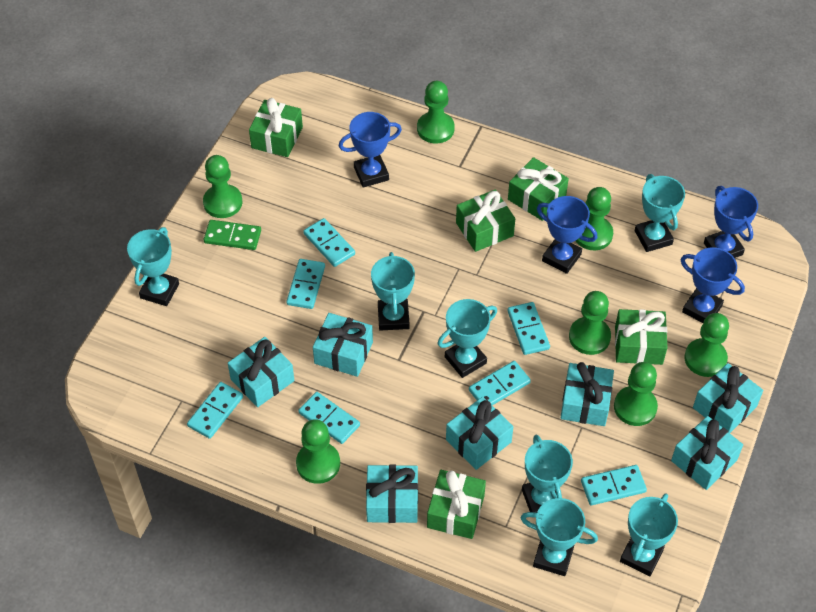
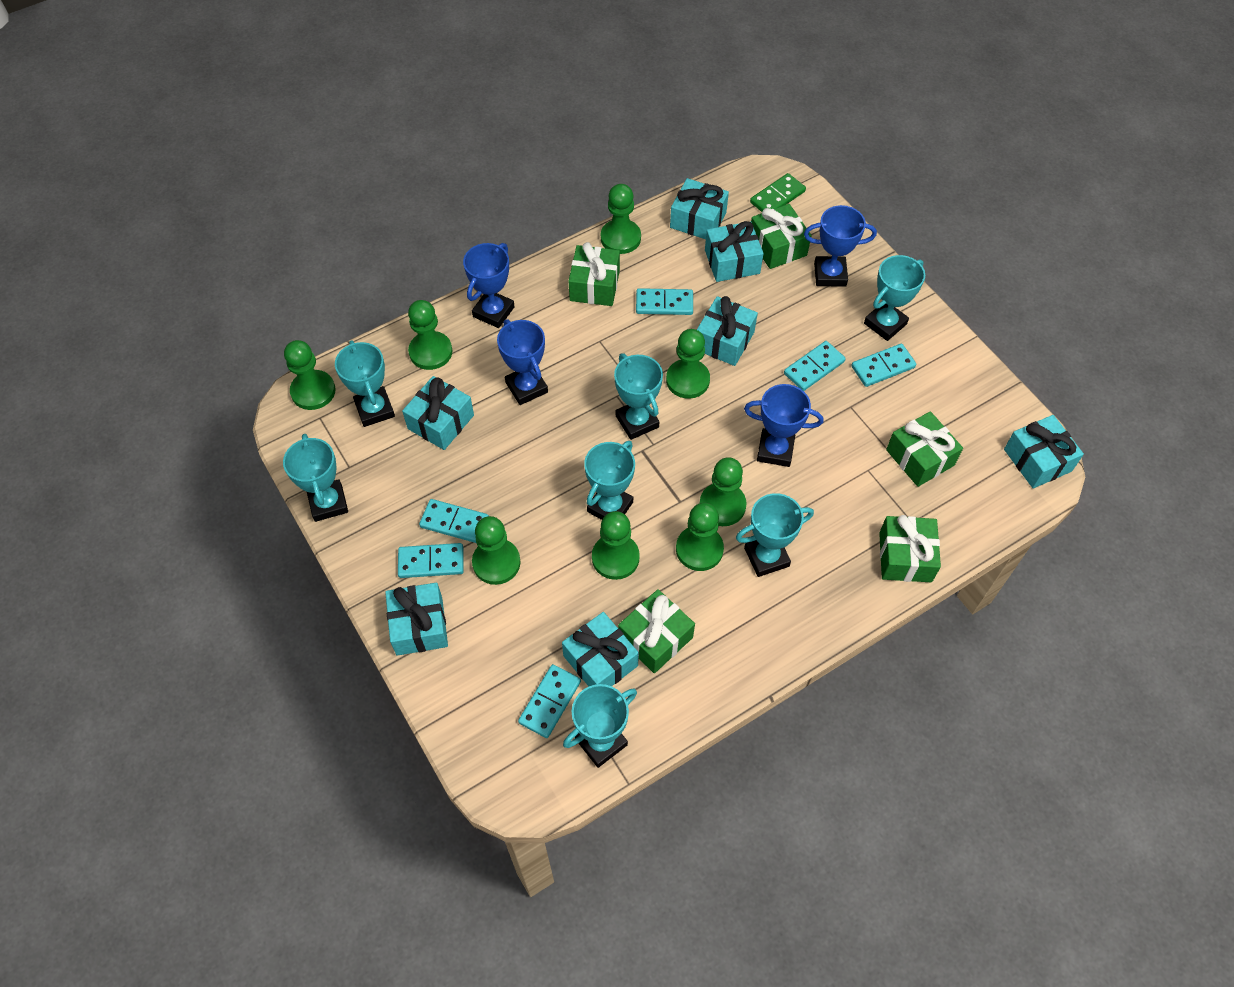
green pawn: [203,155,242,218] [296,419,340,484] [417,81,455,143] [569,291,611,355] [576,187,613,250] [614,362,658,426] [685,313,729,377] = 7 -> [284,340,335,410] [408,300,452,370] [472,516,520,585] [592,511,640,580] [601,184,641,254] [666,329,710,399] [676,503,724,571] [700,457,746,526] = 8
turquoise domino: [187,382,243,439] [286,259,325,309] [298,392,360,444] [303,218,355,267] [469,361,531,405] [507,302,550,355] [581,465,647,505] = 7 -> [398,543,464,578] [419,499,489,543] [518,664,581,738] [636,288,693,315] [784,341,846,391] [851,344,916,387] = 6

